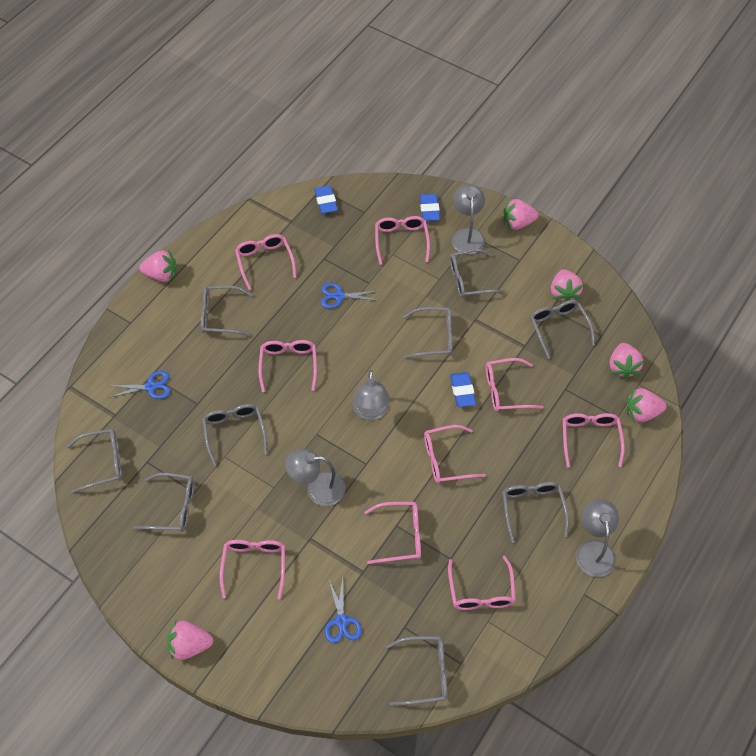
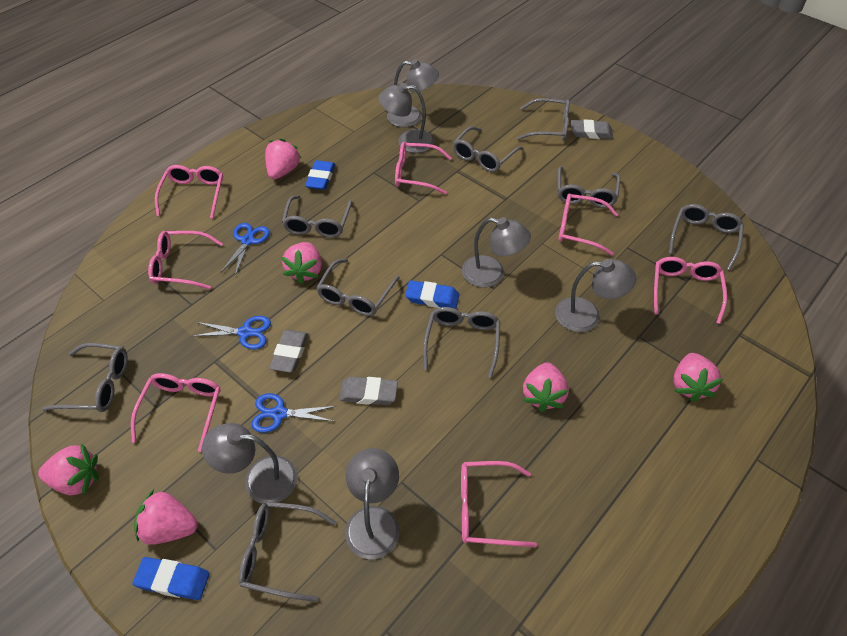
grey eraser: none = 0 -> [269,330,308,373] [339,377,398,405] [571,119,613,139] = 3
grey lamp: [285,449,346,506] [353,370,390,420] [452,184,485,254] [576,499,619,577] = 4 -> [202,423,298,504] [345,448,400,559] [379,83,434,153] [387,59,439,127] [462,217,531,287] [555,259,636,332] = 6
pink glasses: [220,540,285,599] [235,234,296,290] [258,340,317,392] [364,502,421,564] [375,216,430,265] [424,425,486,483] [448,556,516,610] [486,358,543,411] [563,413,625,467] = 9 -> [131,373,221,452] [148,231,223,289] [155,165,223,218] [395,142,452,195] [461,461,537,547] [558,193,618,255] [654,257,727,324] = 7

